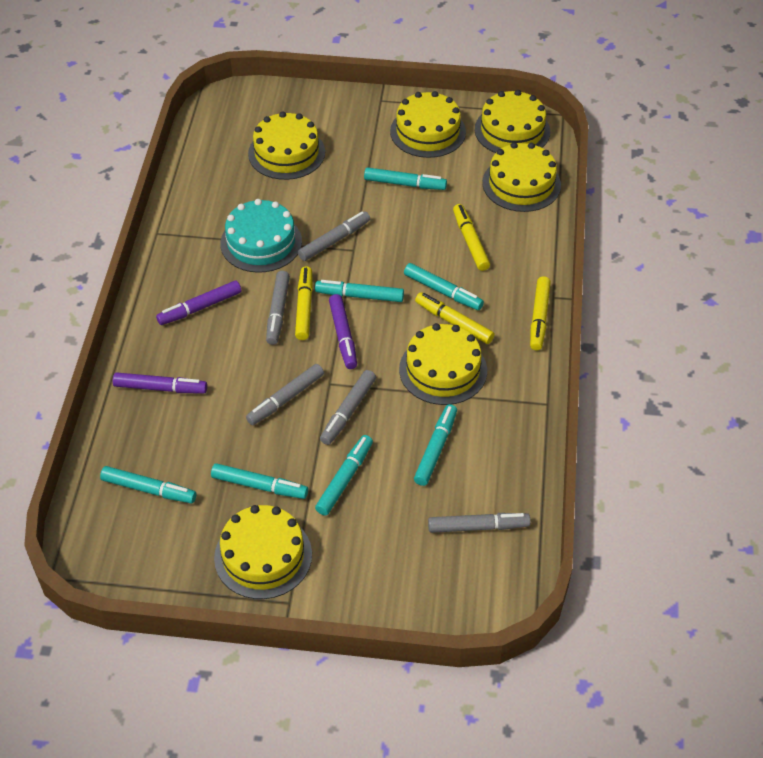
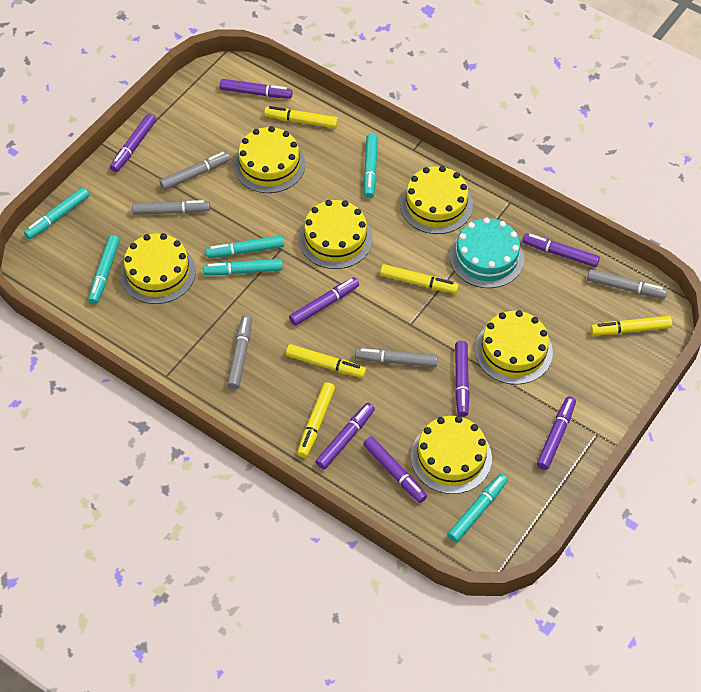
purple marker: [113,372,207,394] [156,280,241,325] [329,294,357,369] = 3 -> [110,114,156,172] [220,79,293,99] [289,277,359,326] [316,403,375,469] [363,436,427,503] [455,341,470,417] [522,233,600,267] [537,396,576,470] = 8
turquoise marker: [100,466,196,503] [211,463,308,499] [315,280,404,302] [315,435,373,516] [364,167,447,190] [404,263,484,310] [414,404,457,486] = 7 -> [24,187,89,239] [88,235,120,304] [203,259,283,275] [205,235,284,258] [363,134,378,198] [447,474,508,543] = 6
yellow marker: [295,266,313,340] [415,292,495,344] [453,204,490,271] [530,276,551,350] = 4 -> [264,106,338,128] [286,344,366,378] [297,382,335,458] [380,264,459,293] [590,316,672,335] = 5

